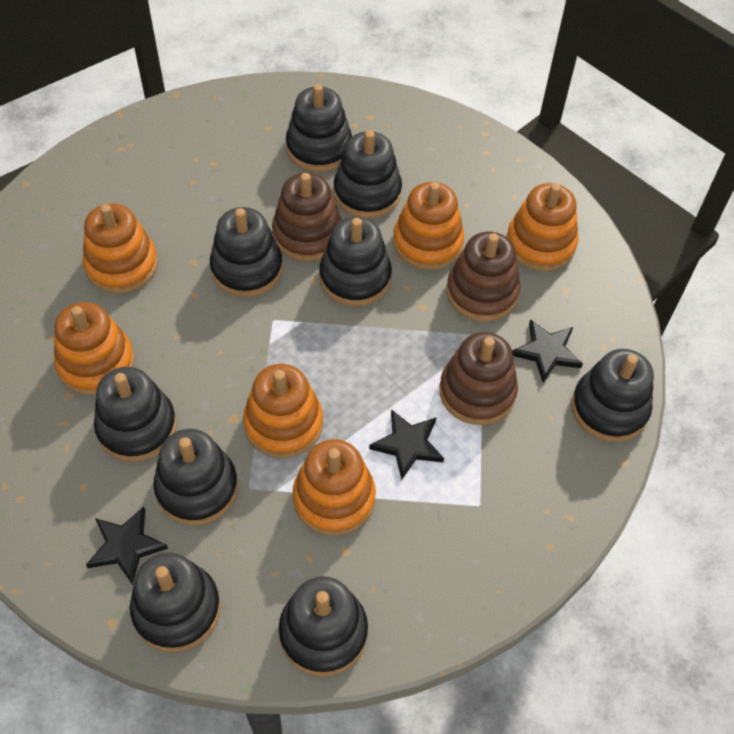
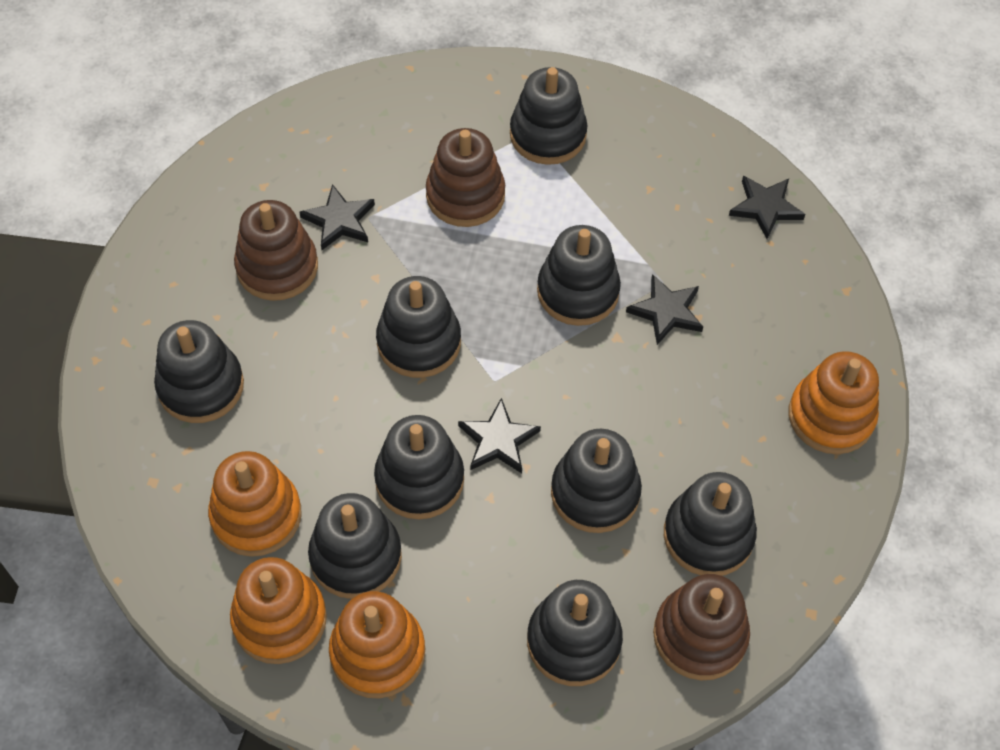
black star: [86,507,168,585] [369,409,444,480] [512,319,583,383] = 3 -> [299,184,375,250] [458,398,541,473] [626,274,703,345] [729,176,805,239] = 4
orange stacking toy: [54,302,135,395] [83,203,158,294] [243,364,323,458] [293,439,376,536] [393,182,464,270] [506,183,578,271] = 6 -> [208,451,302,557] [230,557,327,664] [329,591,425,699] [788,351,879,454] = 4

